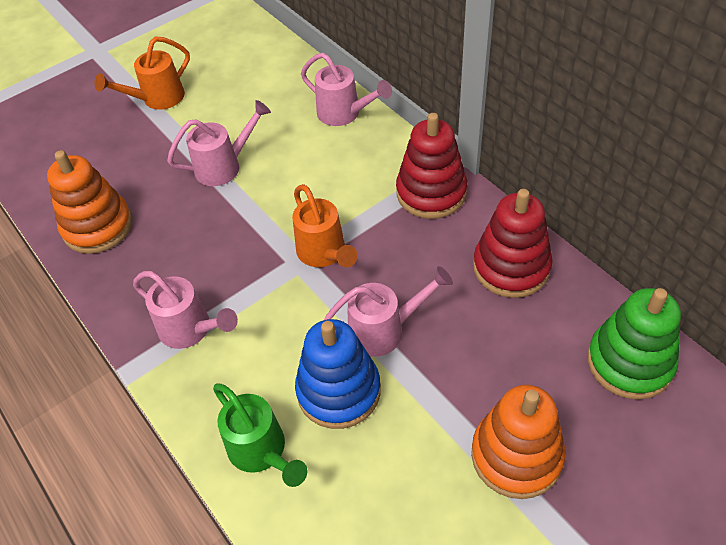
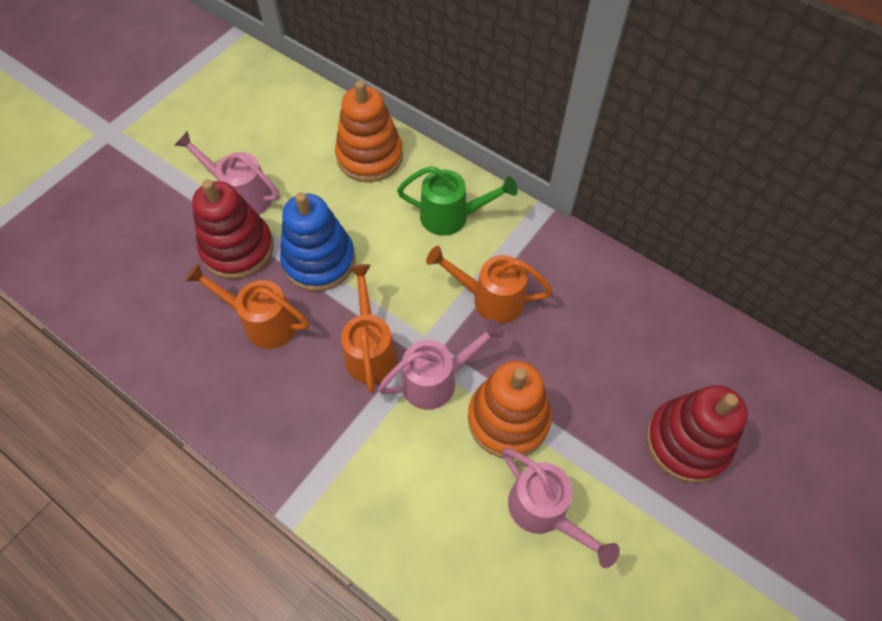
green stacking toy: [587,288,681,400] = 1 -> none = 0
orange watering can: [94,36,190,110] [292,184,358,267] = 2 -> [185,263,309,349] [341,264,397,393] [426,246,553,324] = 3
pink watering can: [133,271,238,349] [167,100,271,186] [301,53,392,126] [324,266,453,357] = 4 -> [175,131,279,215] [378,318,505,410] [502,448,620,568] = 3

